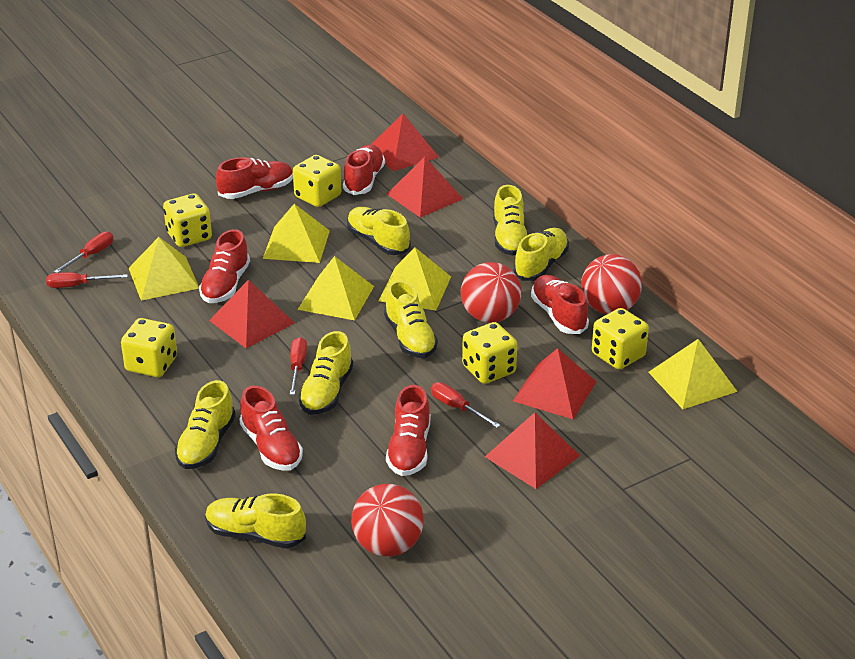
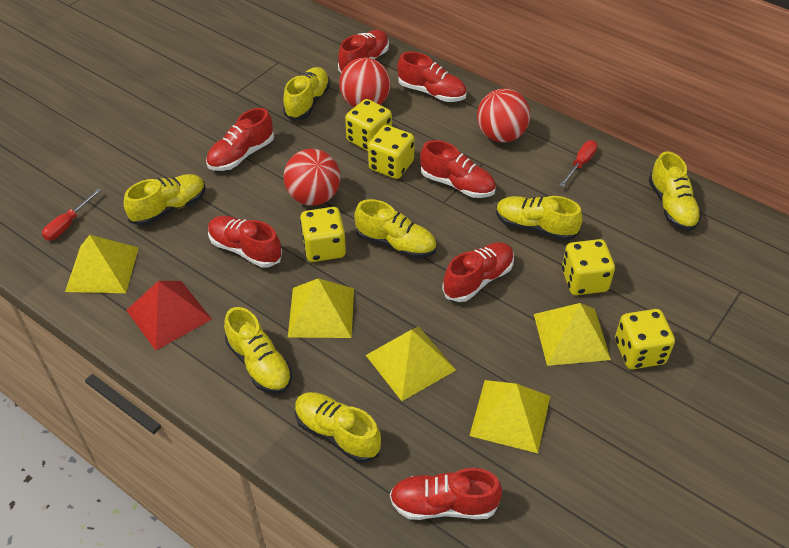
red pyramid: [209,280,295,348] [371,114,439,171] [387,157,463,218] [485,412,580,489] [513,348,596,419] = 5 -> [126,281,212,350] = 1
red screwdriver: [46,272,128,288] [54,231,113,273] [290,337,307,395] [431,382,501,428] = 4 -> [42,189,101,241] [559,140,598,187] = 2
red shoe: [199,229,250,303] [216,157,293,199] [239,386,303,471] [343,145,385,195] [386,385,430,476] [531,275,589,334] = 6 -> [206,108,274,171] [208,216,282,268] [338,30,389,73] [390,468,502,520] [397,52,467,102] [420,140,496,198] [442,242,514,302] = 7

